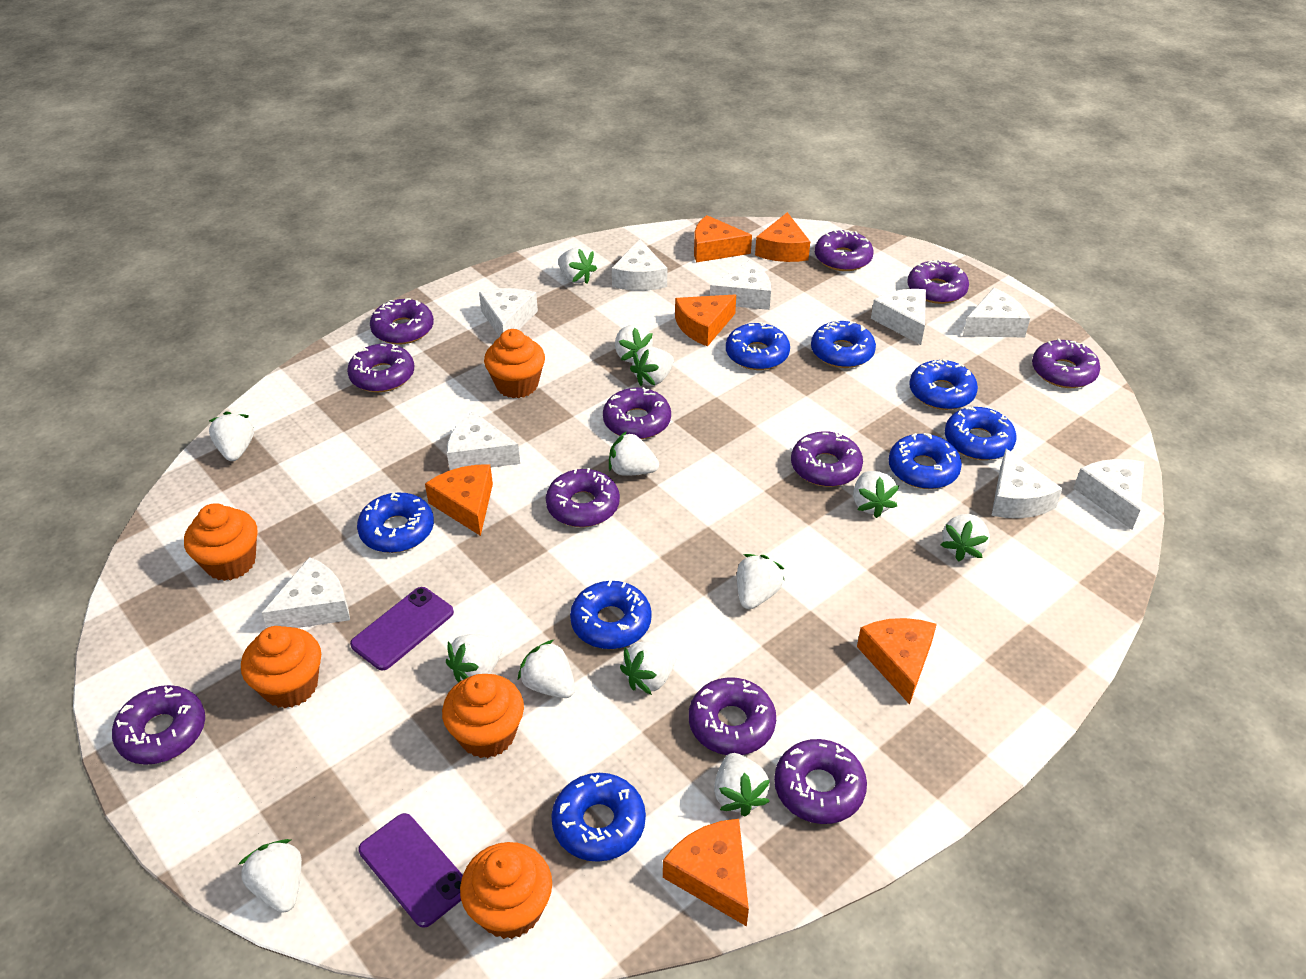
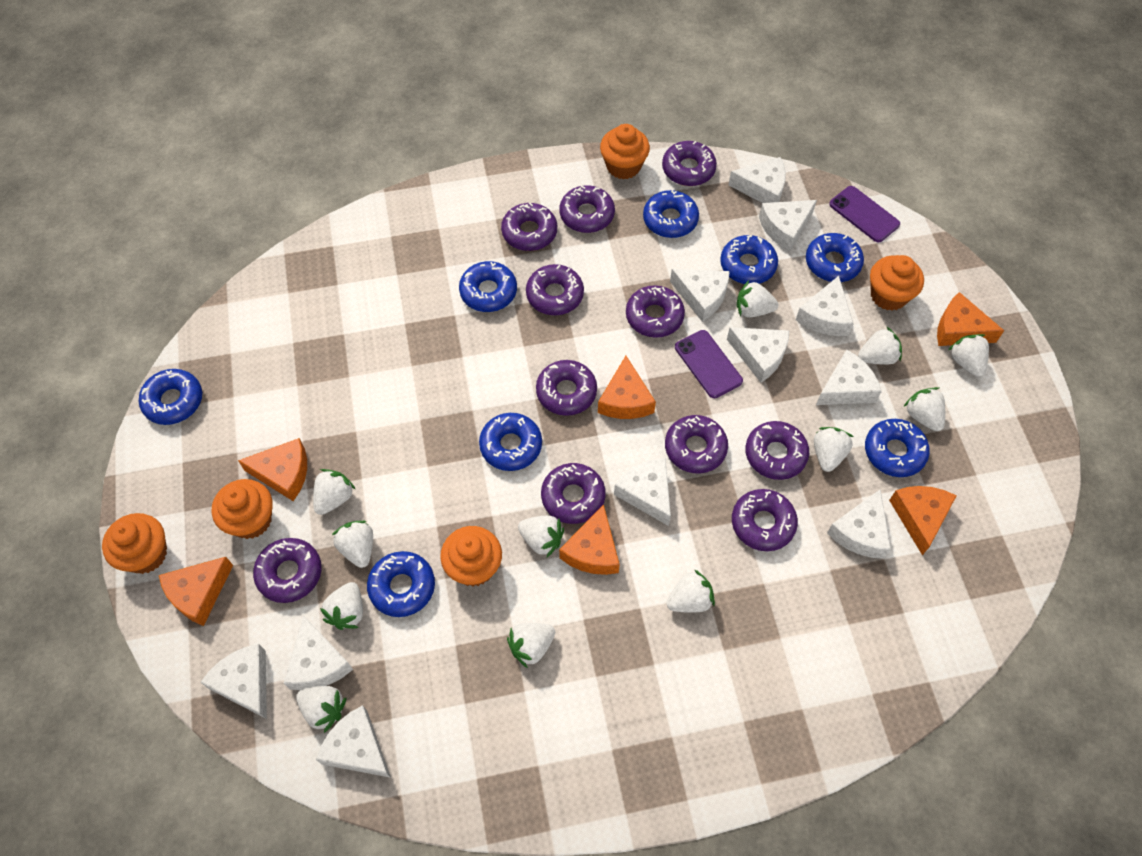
white cheese: [262,557,350,628] [447,411,520,470] [479,288,538,337] [612,239,667,291] [710,260,771,310] [871,289,926,345] [963,288,1030,337] [991,449,1063,518] [1074,459,1144,530] = 9 -> [200,644,267,719] [284,616,353,690] [316,705,391,778] [614,458,671,526] [670,269,730,322] [727,327,789,383] [728,157,786,203] [759,200,817,251] [796,276,854,336] [816,350,882,405] [827,489,891,559] = 11
white strawberry: [209,412,254,461] [238,839,302,913] [446,634,503,683] [518,640,575,698] [558,247,597,284] [609,431,659,476] [615,325,653,363] [620,642,677,695] [630,346,674,386] [714,753,770,817] [737,554,784,609] [853,471,899,518] [941,514,990,562] = 13 -> [296,686,346,733] [313,469,356,515] [320,582,363,630] [332,521,373,568] [507,623,555,668] [518,516,564,557] [666,569,715,613] [737,280,778,317] [814,427,854,472] [858,326,902,365] [904,387,945,431] [949,334,989,377] = 12

